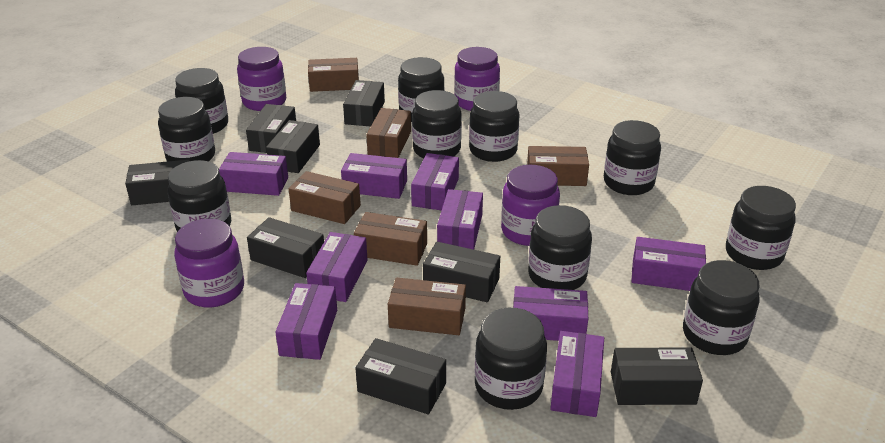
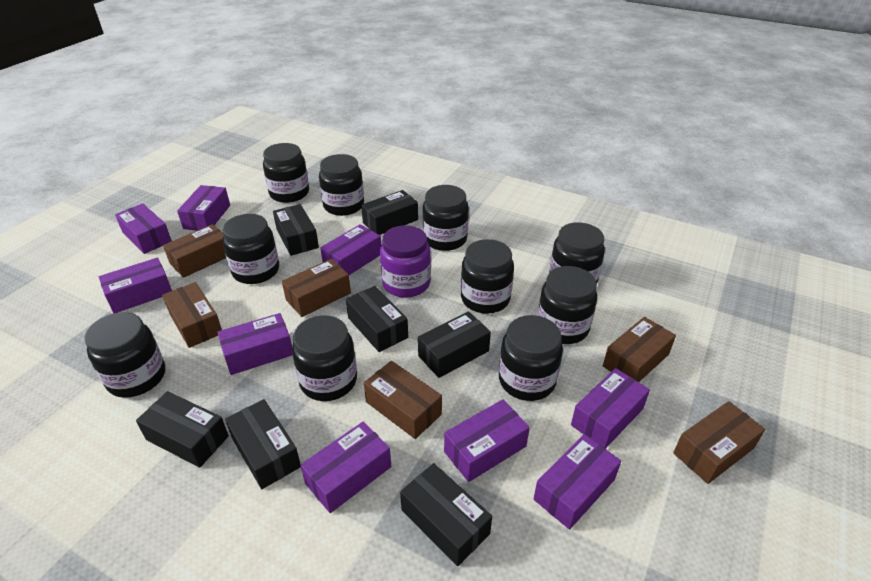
black box: [125,160,190,205] [246,104,296,153] [247,217,324,278] [266,120,320,173] [343,80,385,126] [355,338,446,415] [423,242,500,302] [611,348,703,405] = 8 -> [136,391,229,468] [225,399,301,489] [273,204,319,256] [346,286,408,352] [361,190,418,235] [400,463,492,566] [418,312,491,378] = 7
black jar: [158,97,215,162] [168,160,231,232] [175,68,228,134] [398,57,445,122] [412,90,462,158] [469,91,520,162] [475,308,547,410] [528,205,592,290] [604,120,661,195] [683,260,760,355] [726,186,796,270] = 11 -> [85,312,165,398] [222,214,279,284] [263,143,309,203] [292,315,357,401] [319,154,364,216] [422,185,469,251] [461,239,514,314] [499,315,563,401] [538,266,597,344] [549,222,605,284] = 10
purple jar: [174,219,244,307] [237,47,286,111] [454,47,500,111] [501,165,560,246] = 4 -> [380,225,431,298] = 1

